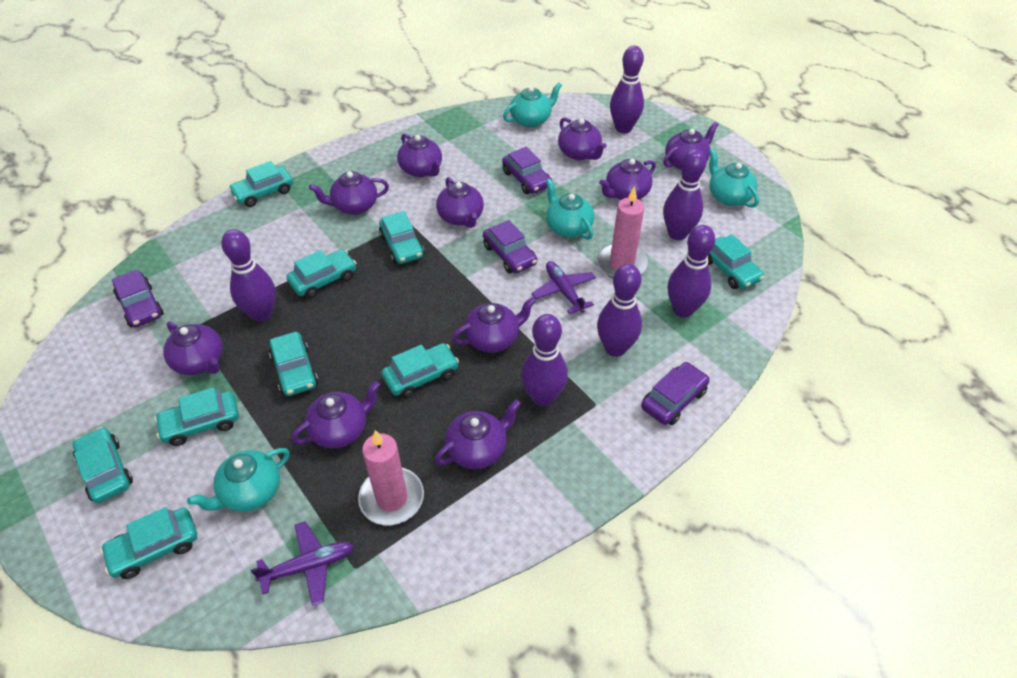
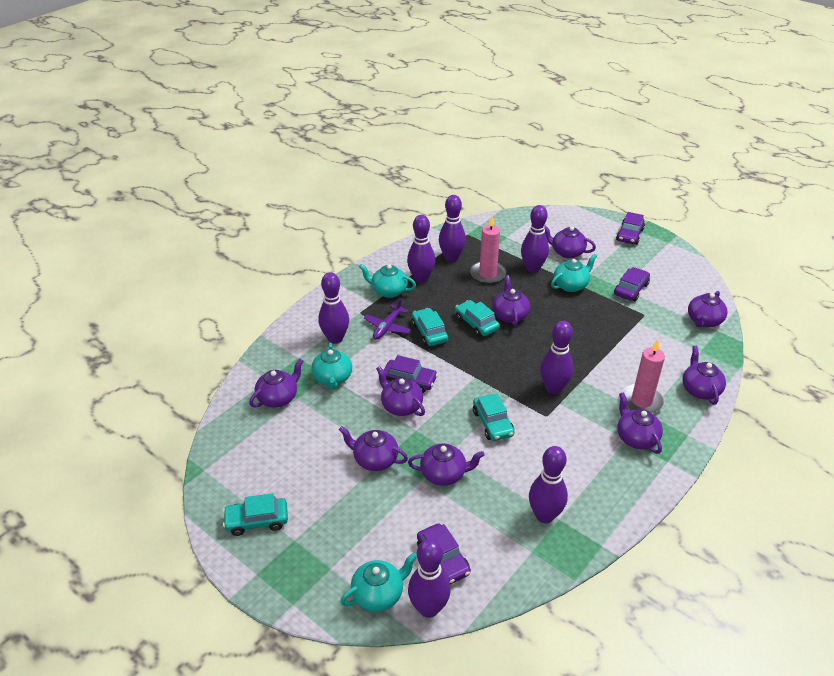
purple bowling pin: [221,229,276,322] [521,314,568,407] [597,264,642,357] [610,46,644,133] [663,149,706,240] [668,225,715,318] = 6 -> [318,272,349,344] [407,215,435,283] [408,539,451,618] [439,195,466,262] [521,205,549,273] [529,446,568,523] [540,321,574,394] = 7
purple plane: [250,521,354,606] [531,261,596,314] = 2 -> [364,298,411,340] = 1
purple teapot: [163,321,223,375] [292,381,380,448] [309,171,389,215] [397,133,442,177] [435,399,521,469] [436,177,484,228] [452,297,536,353] [558,117,607,160] [599,159,656,200] [663,122,719,170] = 10 -> [249,359,303,408] [339,426,408,471] [376,366,425,416] [408,443,484,486] [493,275,530,326] [544,225,596,258] [617,392,663,454] [683,345,726,405] [688,291,727,327] = 9
turquoise car: [73,427,133,503] [100,507,197,579] [154,387,239,446] [228,161,293,207] [269,332,318,396] [286,249,356,298] [379,211,424,264] [382,343,459,398] [708,234,764,289] = 9 -> [223,493,288,536] [412,308,448,346] [455,300,500,337] [473,393,514,441] = 4

